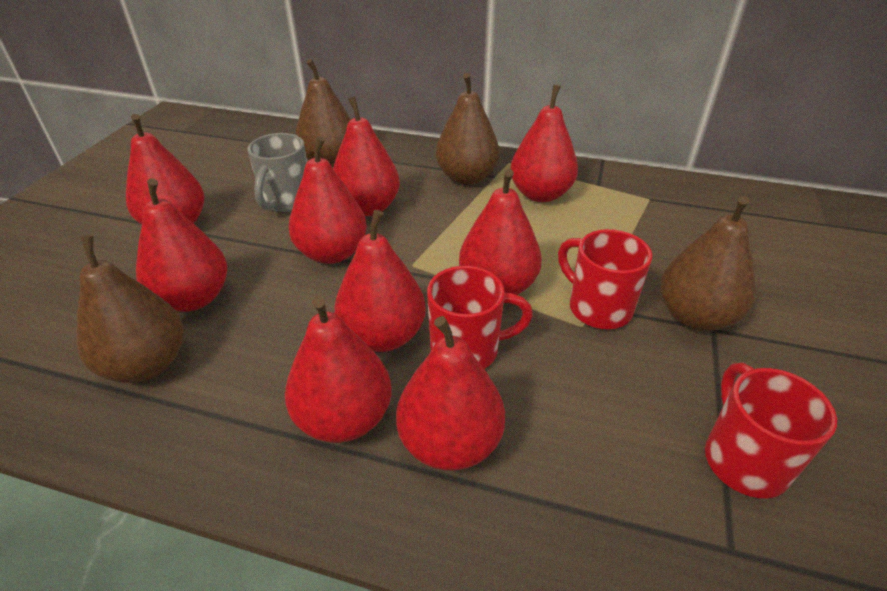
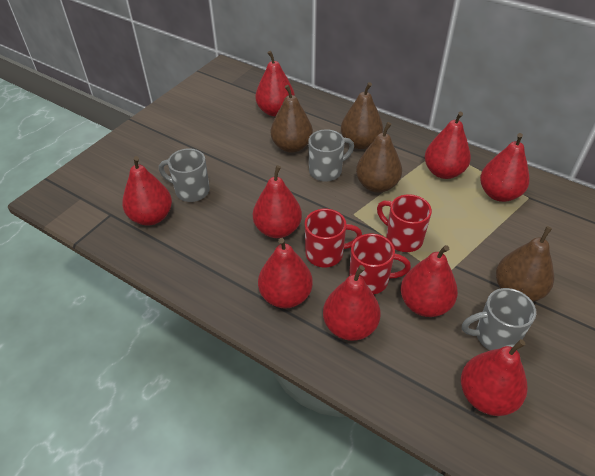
grey mug: [247,133,307,212] = 1 -> [159,148,210,202] [308,129,354,182] [462,288,536,350] = 3

